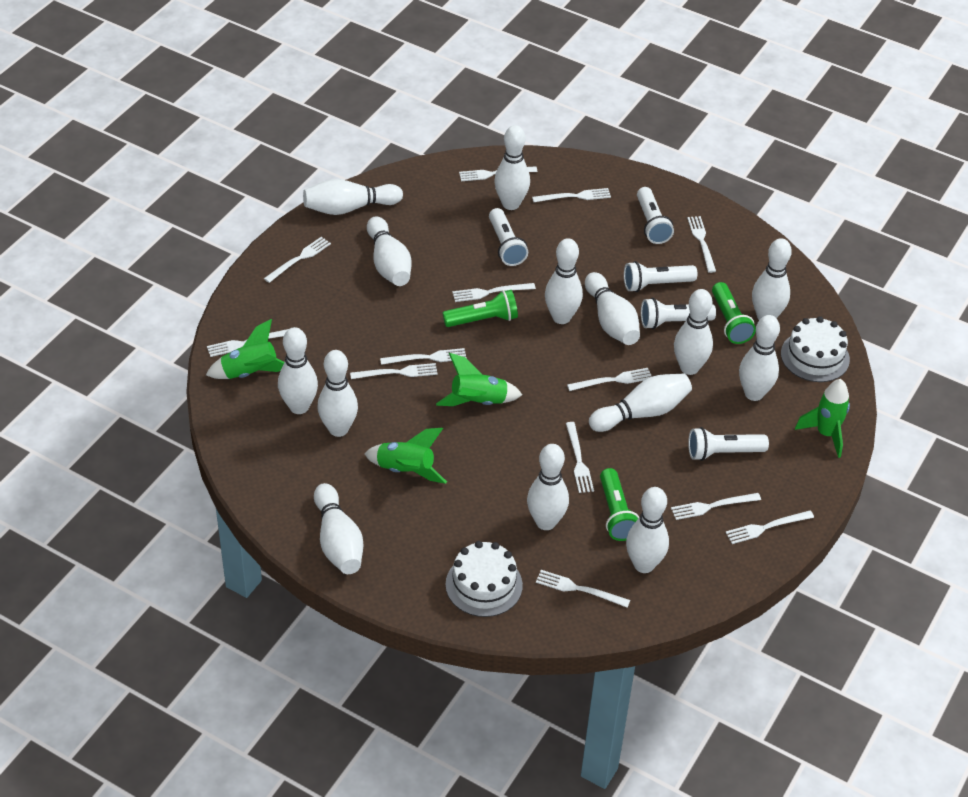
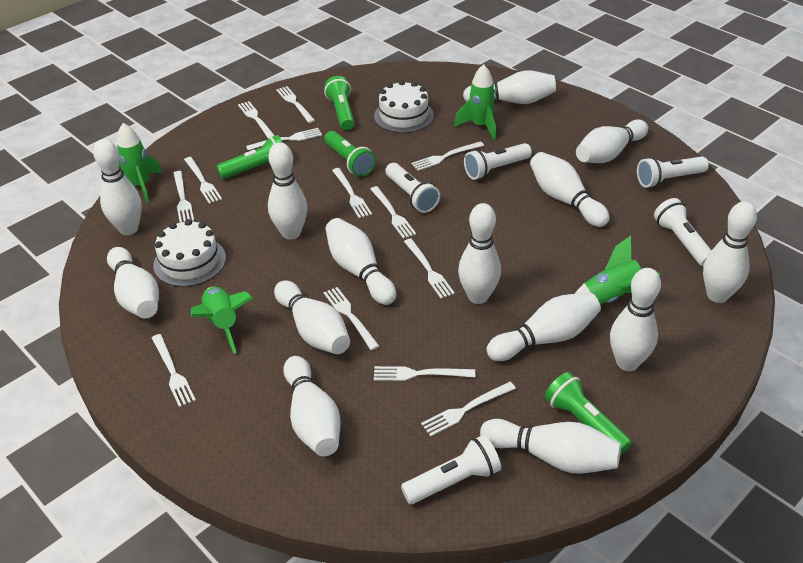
green flashlight: [443,290,518,327] [600,468,639,541] [712,282,756,344] = 3 -> [217,135,283,179] [324,76,355,130] [325,131,376,177] [545,372,632,455] = 4

